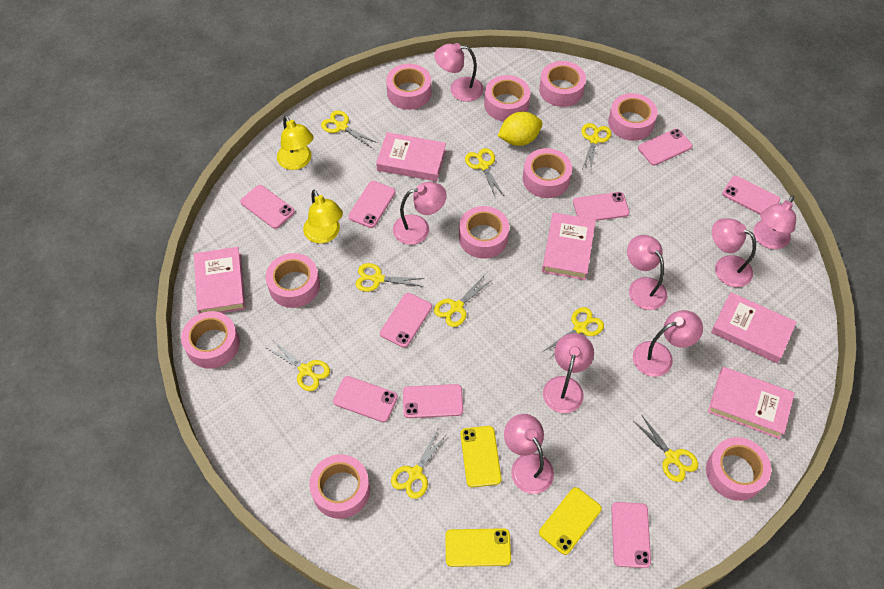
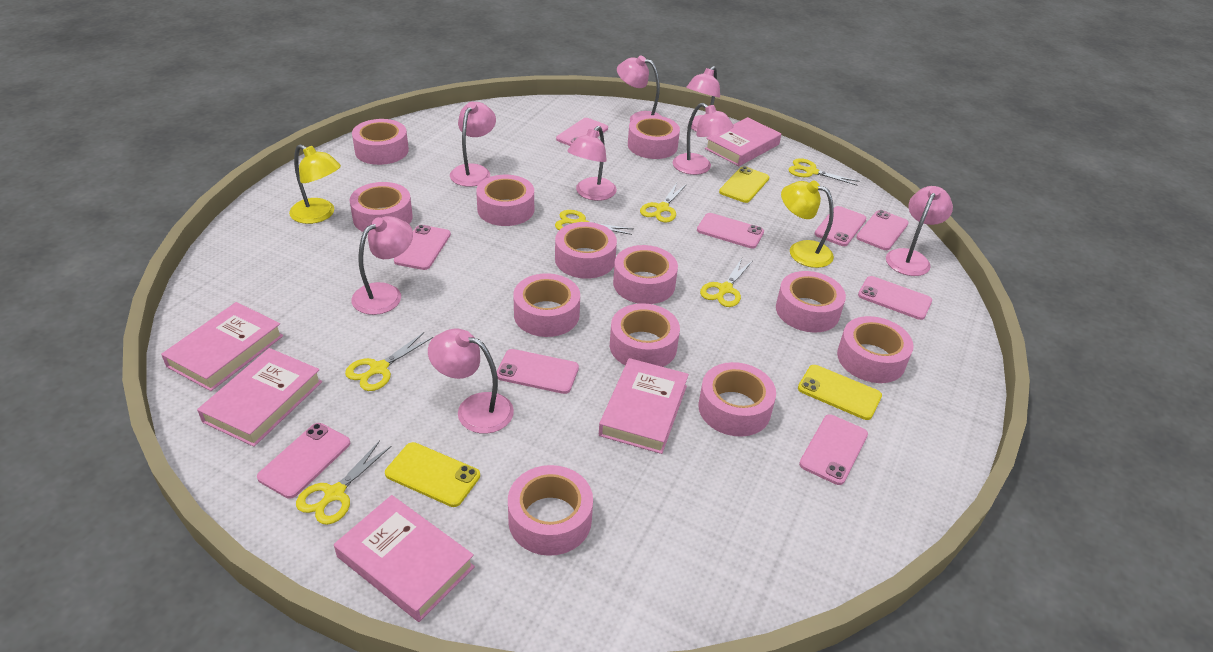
pink tape: [181,311,240,369] [266,253,320,308] [309,454,370,519] [386,64,431,110] [459,206,509,258] [484,75,530,121] [523,148,572,198] [539,61,586,107] [608,93,658,141] [706,437,771,501] = 10 -> [349,182,413,232] [352,119,409,165] [476,175,534,226] [508,465,593,556] [513,273,580,337] [555,222,617,279] [610,303,680,367] [613,245,678,304] [628,115,680,159] [698,362,776,437] [776,271,846,332] [837,316,914,383] = 12
yellow lemon: [498,111,542,146] = 1 -> none = 0
yellow scissors: [265,340,330,391] [321,110,377,148] [356,263,425,292] [391,429,448,499] [434,275,492,327] [465,148,504,198] [542,307,604,358] [582,123,611,169] [633,414,698,482] = 9 -> [296,441,392,525] [345,332,433,391] [555,210,633,235] [640,183,687,222] [700,258,753,307] [788,158,860,186] = 6

